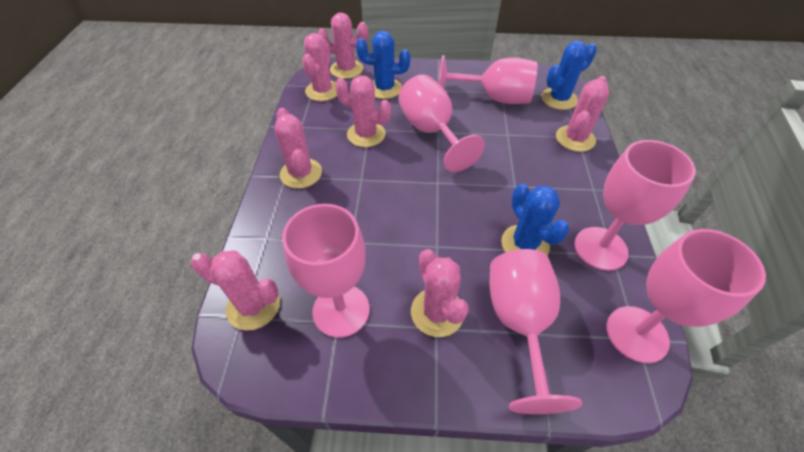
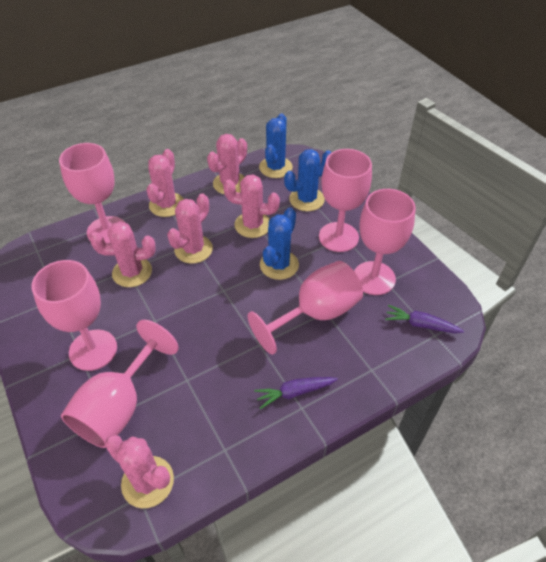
pink cactus: [191,250,280,331] [274,108,322,189] [302,33,337,101] [318,13,368,79] [335,76,391,147] [411,249,469,337] [556,76,609,152] = 7 -> [90,221,156,287] [105,435,174,508] [146,149,184,217] [167,194,213,264] [207,134,247,194] [223,174,280,238] = 6
purple carrot: none = 0 -> [254,377,338,409] [385,305,464,333] = 2

